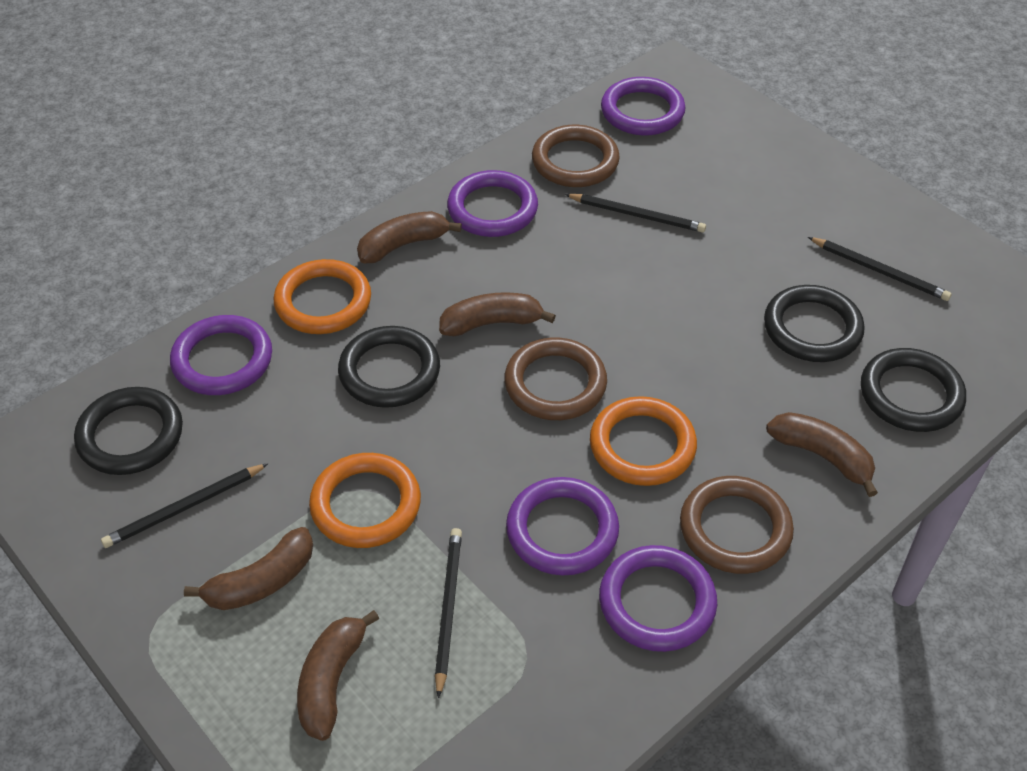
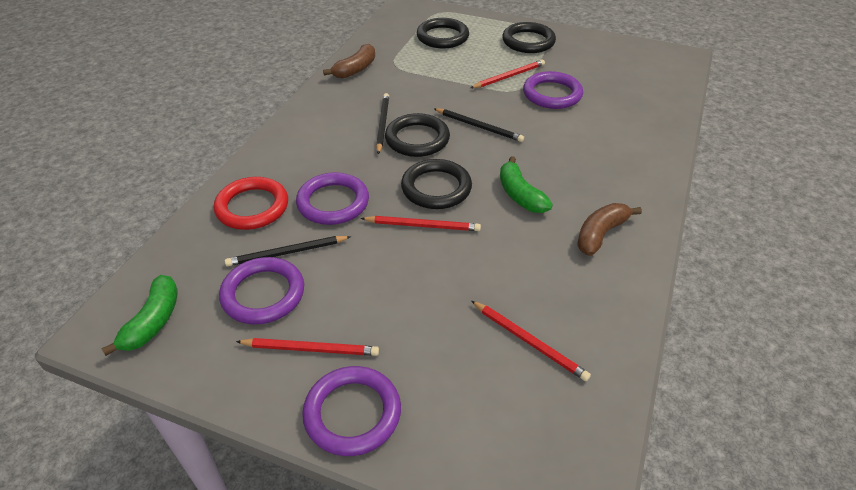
black pencil: [101,463,268,548] [435,528,462,699] [565,194,706,233] [808,237,952,301] = 4 -> [225,236,352,266] [376,93,389,154] [434,108,524,142] = 3
brown banana: [184,527,313,610] [297,610,379,741] [357,211,462,263] [439,292,556,336] [766,412,878,497] = 5 -> [323,44,375,78] [577,203,642,256] = 2
brown ring: [504,338,607,420] [532,125,620,187] [680,476,794,574] = 3 -> none = 0
green banana: none = 0 -> [101,275,178,356] [500,156,553,213] = 2
orange ring: [274,259,371,334] [309,453,421,548] [590,396,697,486] = 3 -> none = 0
purple ring: [170,315,272,395] [447,170,538,237] [506,477,619,576] [599,545,717,652] [601,77,685,136] = 5 -> [219,257,304,324] [296,172,369,225] [302,366,401,456] [523,71,583,109] = 4
red pencil: none = 0 -> [236,338,379,356] [360,216,481,231] [471,60,545,88] [472,301,591,381] = 4
red ring: none = 0 -> [214,177,288,230] = 1

